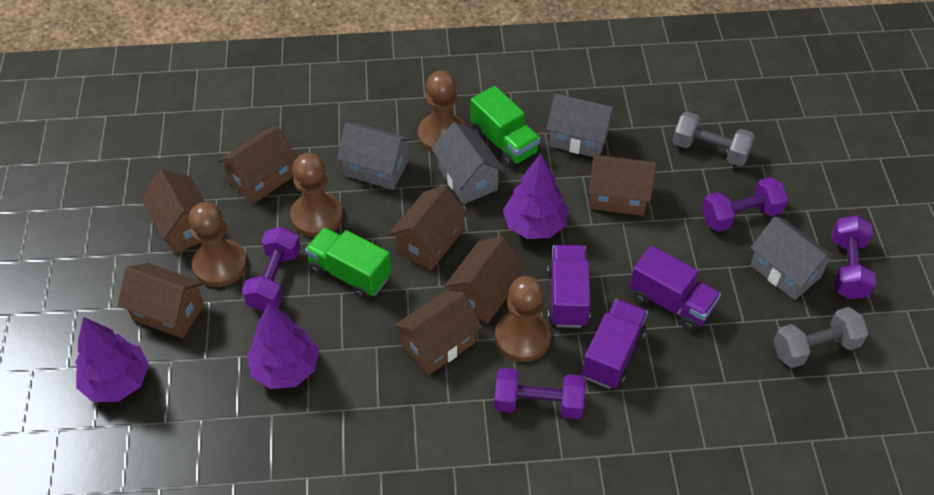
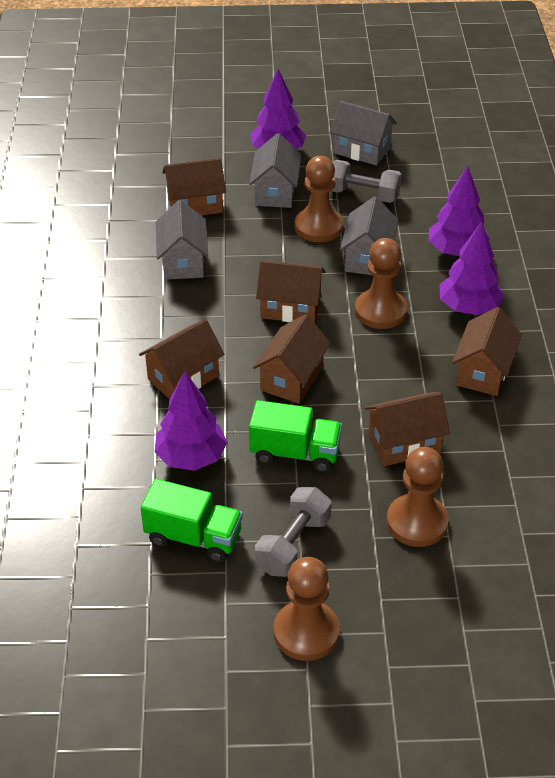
brown house: [118,263,204,338] [141,169,205,254] [218,126,297,204] [389,186,468,270] [394,290,482,375] [444,236,525,324] [589,154,656,216] = 7 -> [139,319,225,399] [162,158,226,216] [253,314,331,404] [256,260,325,323] [365,392,450,466] [452,307,522,396] = 6
purple dumbbell: [242,227,301,312] [494,368,585,419] [702,177,788,232] [832,215,876,300] = 4 -> none = 0
purple tree: [75,317,149,402] [247,303,319,389] [503,154,568,239] = 3 -> [154,371,227,471] [250,69,306,149] [429,166,490,256] [440,221,504,315] = 4
purple truck: [547,245,591,328] [582,299,648,389] [629,246,721,332] = 3 -> none = 0

